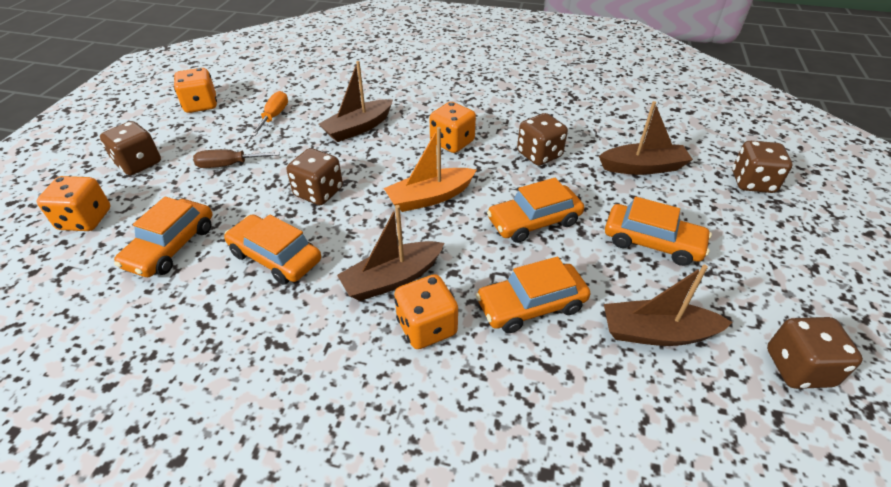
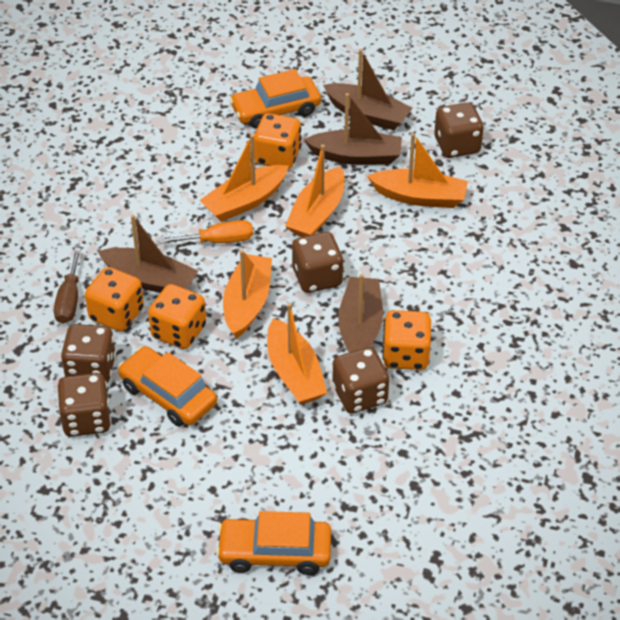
orange boat: [384,127,476,212] = 1 -> [200,135,289,222] [223,250,272,339] [267,303,327,405] [285,144,345,237] [367,133,468,208] = 5
orange car: [114,197,212,277] [224,214,321,285] [476,257,590,333] [487,178,584,243] [605,197,712,266] = 5 -> [118,346,217,427] [216,511,331,575] [229,69,321,129] = 3

